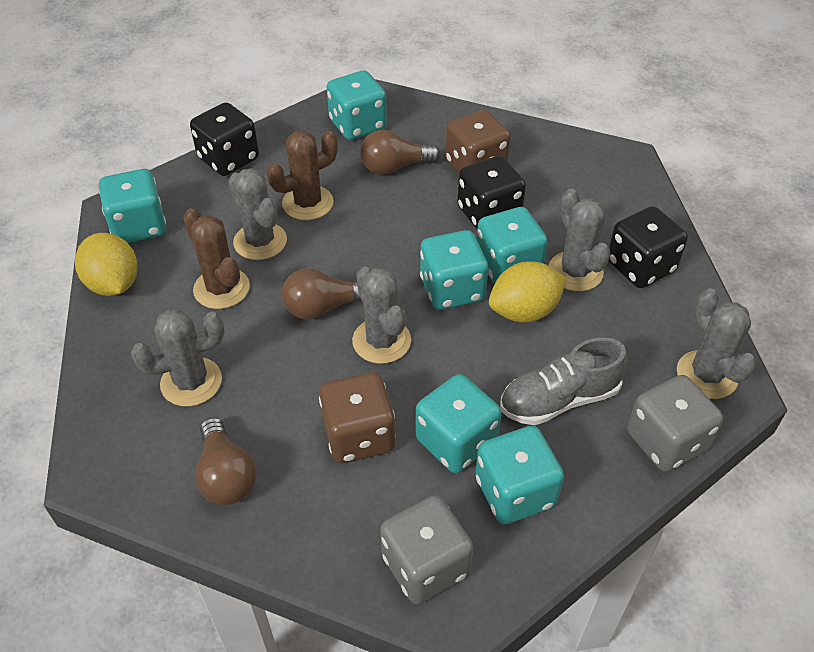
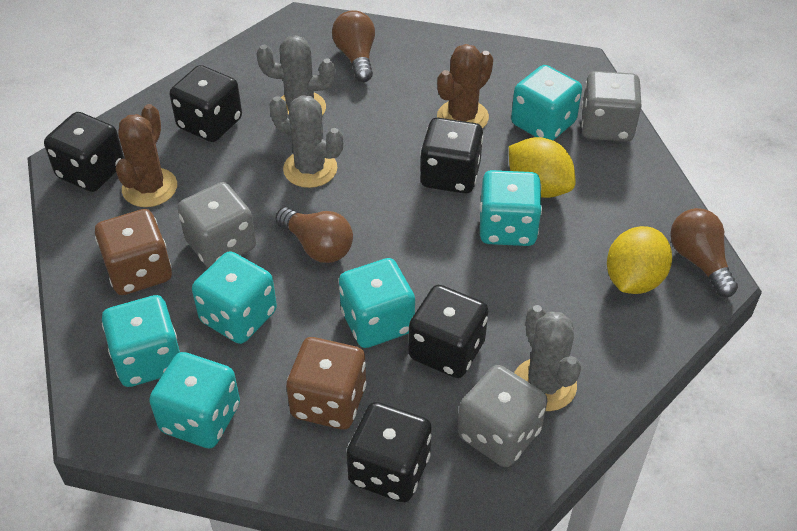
black dice: [190,103,259,176] [457,156,526,229] [609,206,688,288] = 3 -> [44,112,124,192] [170,65,242,142] [347,402,432,502] [409,285,488,378] [420,118,483,194] = 5
grey cactus: [131,309,225,407] [228,168,287,260] [352,267,411,364] [549,189,610,291] [677,288,756,399] = 5 -> [257,35,336,116] [270,95,343,188] [514,305,581,411] = 3
grey dice: [380,495,474,604] [627,375,723,472] = 2 -> [177,182,256,268] [458,365,547,467] [581,71,642,142] = 3
grey shoe: [500,338,628,425] = 1 -> none = 0

